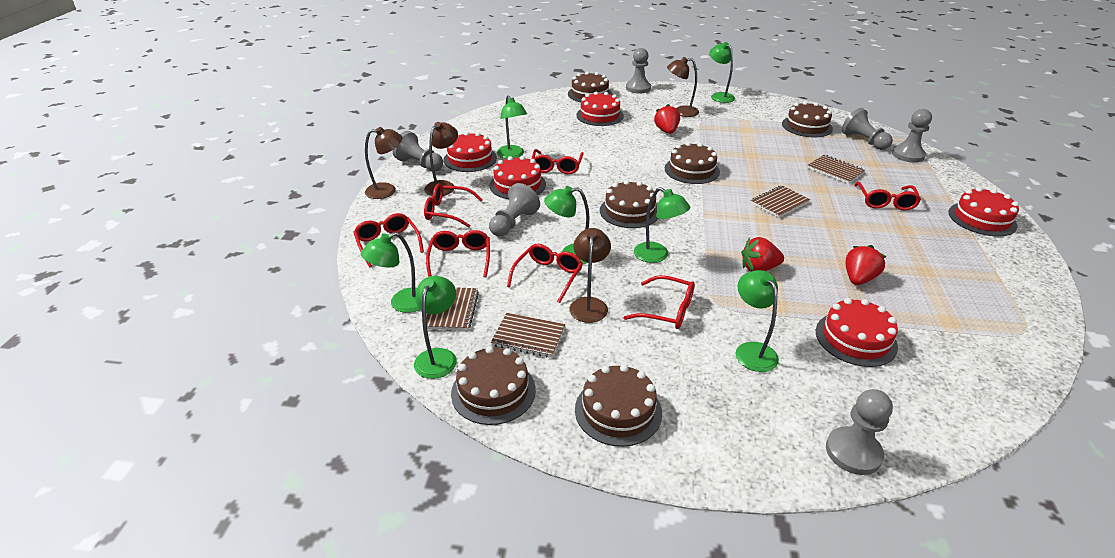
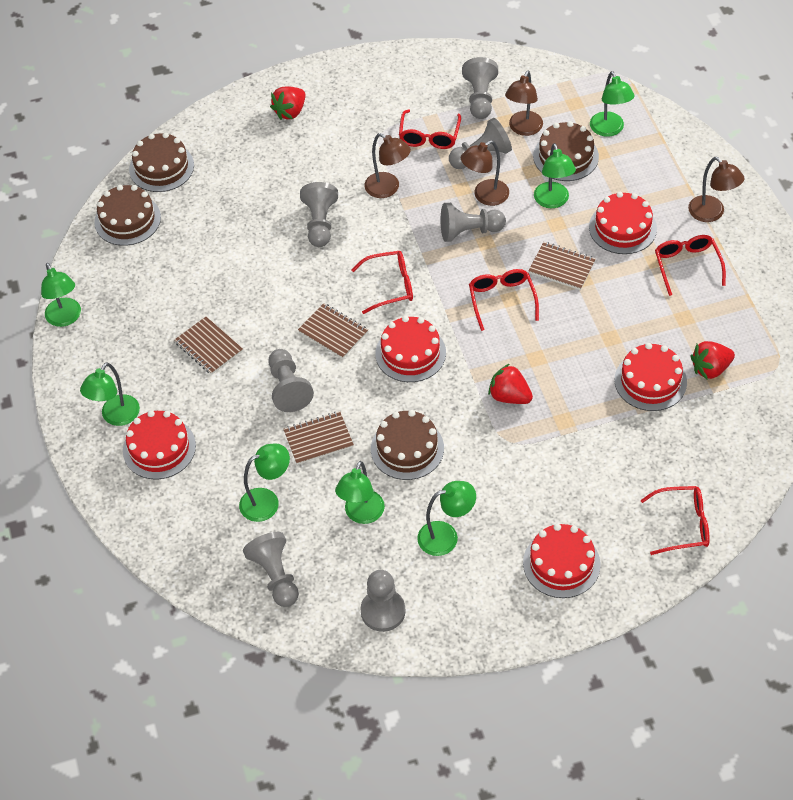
brown cake: [451,346,536,425] [568,71,612,102] [575,364,662,447] [600,180,658,228] [665,142,720,184] [782,101,833,138] = 6 -> [94,185,161,246] [129,132,194,192] [371,410,444,480] [533,121,599,181] = 4
grey pawn: [392,131,443,171] [489,183,540,236] [626,48,651,93] [826,389,893,475] [842,108,893,150] [892,109,932,163] = 6 -> [243,532,299,607] [268,349,314,412] [300,182,338,247] [360,570,406,632] [441,203,506,242] [449,118,512,169] [462,57,498,119] = 7
red glasses: [353,213,424,268] [424,183,483,227] [426,230,490,277] [507,244,583,303] [532,149,584,174] [623,275,695,329] [854,182,921,211] = 7 -> [351,251,413,314] [399,110,461,149] [469,269,539,331] [641,486,710,555] [655,235,726,296] = 5

